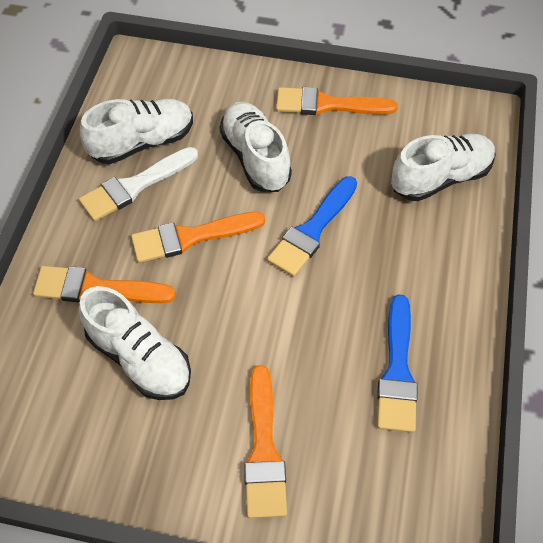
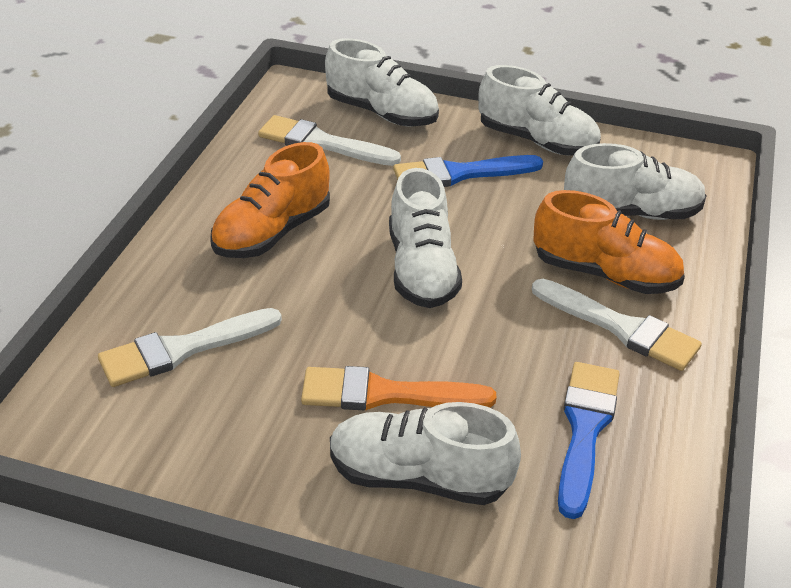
orange brush: [33,266,176,303] [131,212,265,263] [244,365,287,518] [276,87,397,115] = 4 -> [301,366,496,410] = 1
orange shoe: none = 0 -> [210,142,330,258] [533,190,685,294] = 2
white brush: [79,147,198,221] = 1 -> [98,308,282,387] [258,115,401,166] [532,279,702,371] = 3
white shoe: [79,286,191,400] [80,99,193,164] [219,102,292,192] [391,134,496,201] = 4 -> [325,38,439,126] [330,402,521,505] [389,168,462,308] [478,65,601,156] [564,143,707,220] = 5

